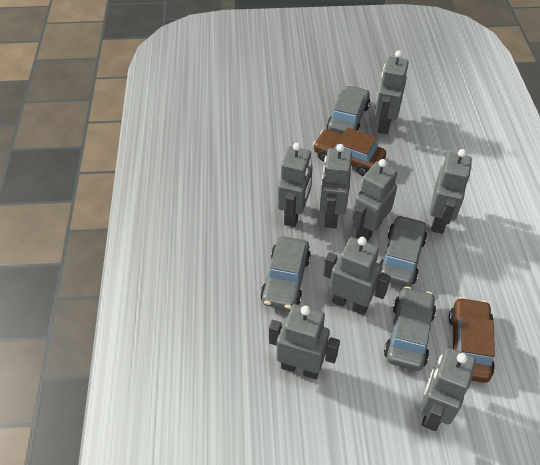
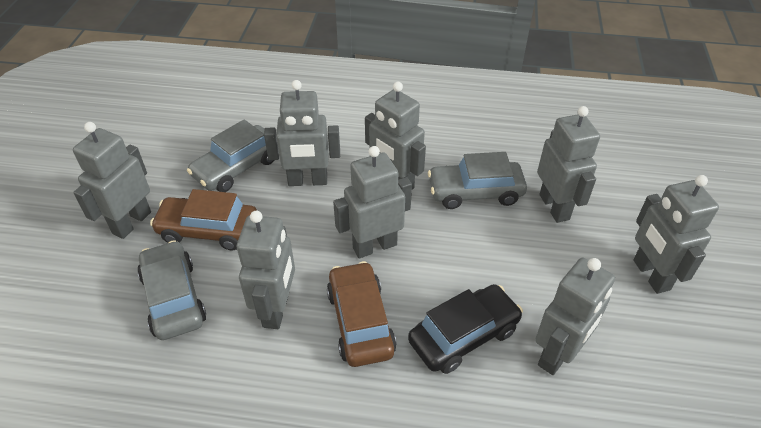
black car: none = 0 -> [408,284,523,374] = 1
grey car: [260,236,311,310] [327,85,370,134] [379,215,427,287] [384,286,436,371] = 4 -> [137,240,206,340] [187,120,274,192] [428,152,527,209] = 3

